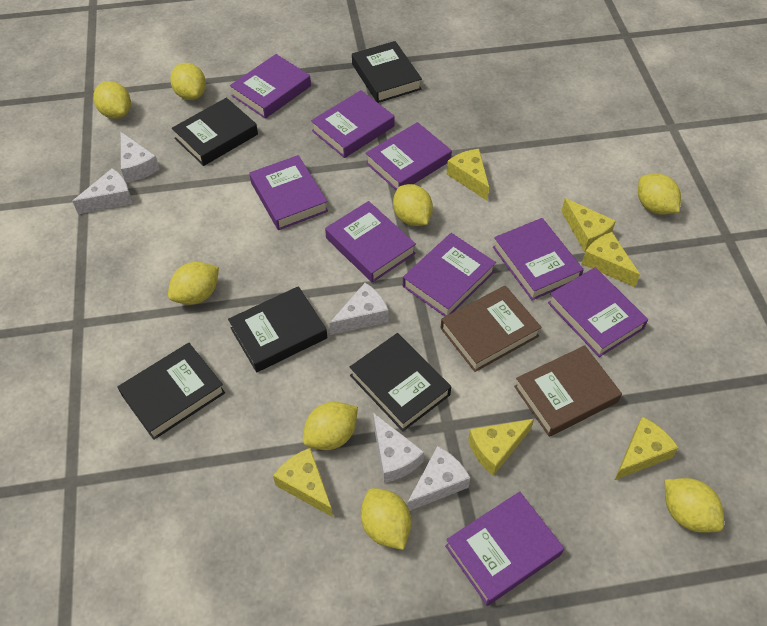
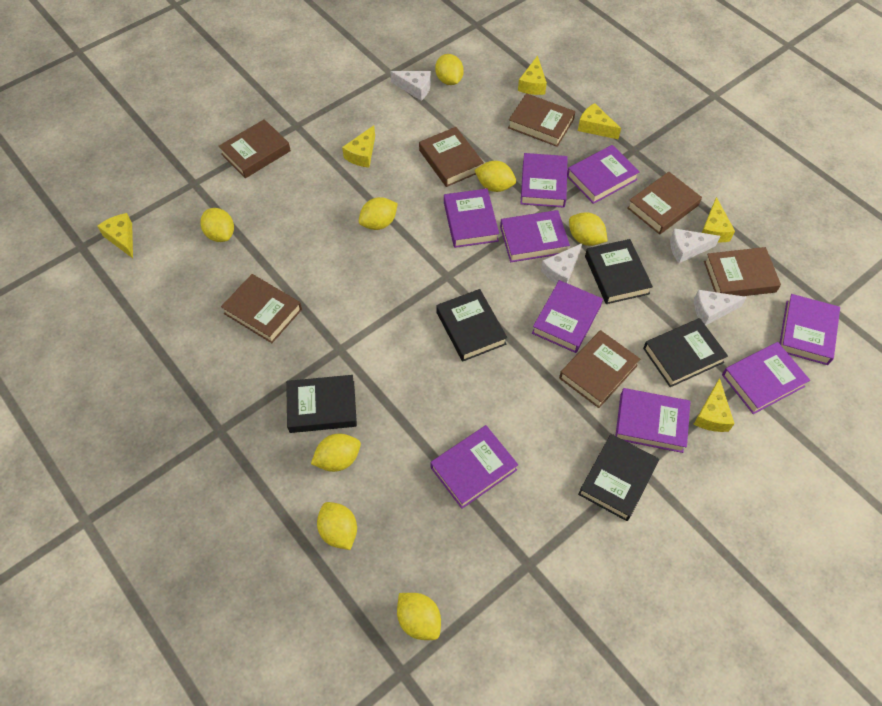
brown book: [440,285,542,372] [514,345,622,437] = 2 -> [219,119,291,178] [221,274,302,343] [419,127,484,187] [508,93,576,147] [559,330,640,408] [627,172,702,235] [704,247,781,296] = 7
white cheese: [72,168,133,214] [121,132,160,183] [329,283,388,335] [373,413,424,483] [407,446,470,511] = 5 -> [390,71,431,101] [541,243,582,284] [670,228,720,263] [694,290,747,325] = 4

